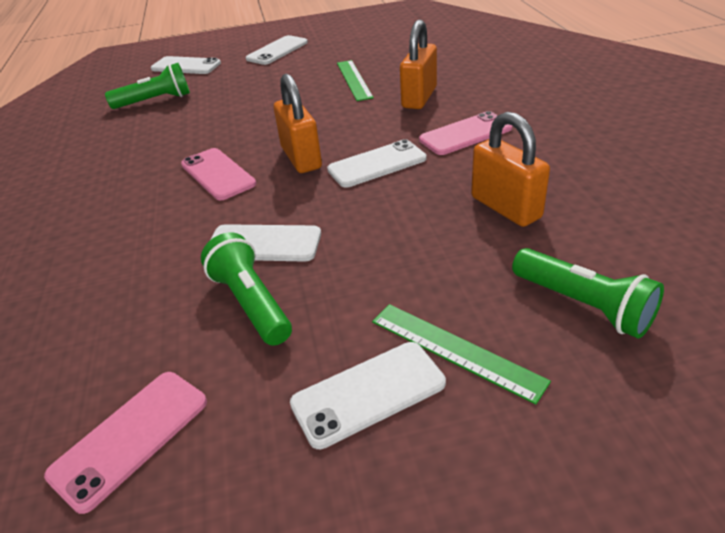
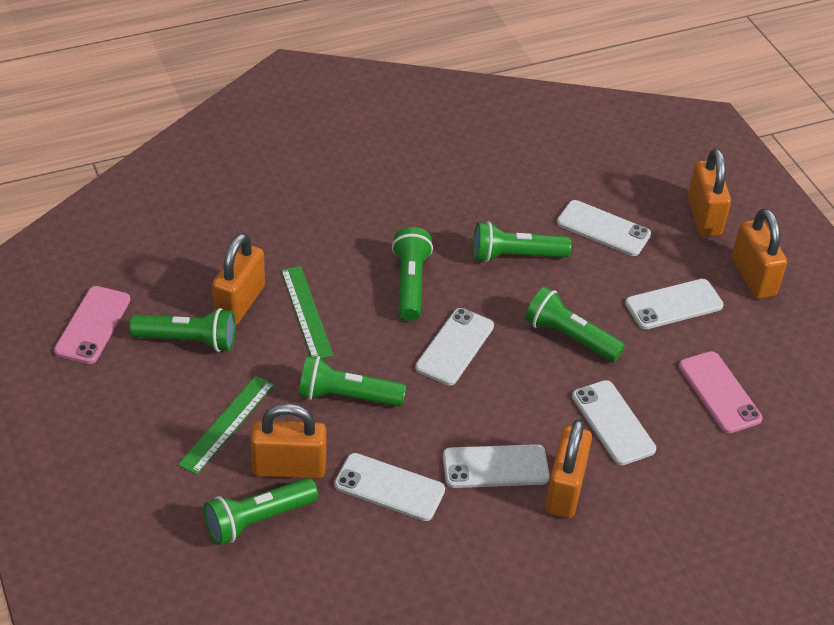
green flashlight: [105,63,190,109] [201,232,292,346] [512,248,664,339] = 3 -> [129,308,235,352] [203,478,318,545] [299,356,406,406] [392,227,433,321] [473,221,571,262] [525,286,625,362] = 6
orange padlock: [274,74,322,173] [400,20,437,109] [471,112,550,227] = 3 -> [212,233,265,325] [251,403,326,479] [545,419,592,518] [688,149,731,236] [732,208,787,299] = 5
pink phone: [44,372,207,514] [181,148,256,200] [419,111,512,155] = 3 -> [54,286,130,364] [679,351,762,433] = 2
white phone: [151,56,221,74] [211,224,321,262] [246,35,308,65] [290,342,446,449] [327,139,426,188] = 5 -> [334,453,445,521] [415,308,494,386] [443,444,550,488] [557,200,651,256] [572,380,656,465] [625,279,724,329] = 6

